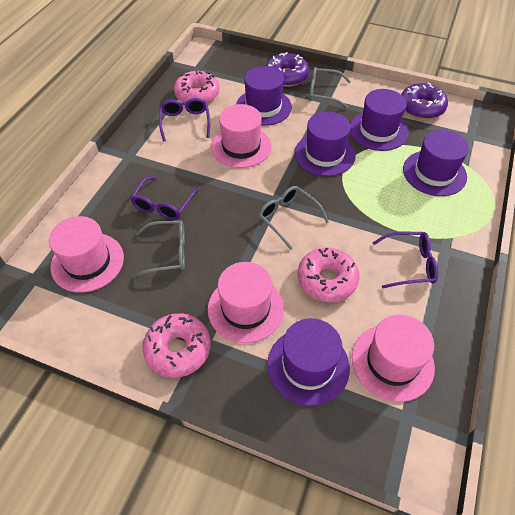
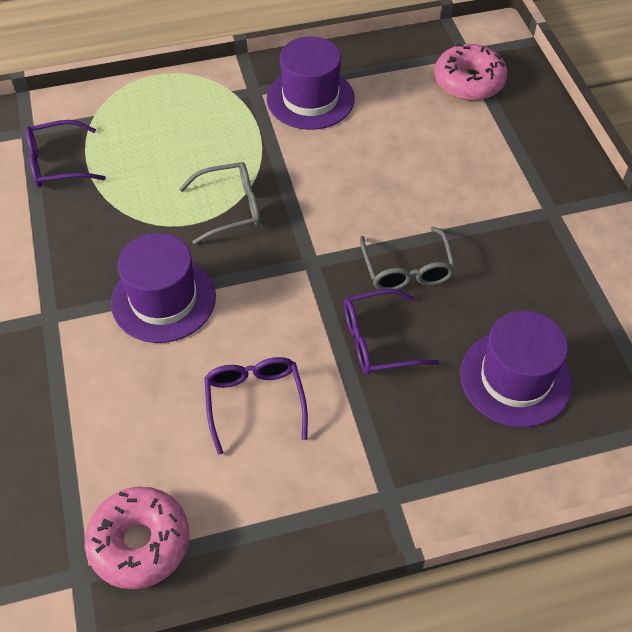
grey glasses: [133,220,185,277] [259,186,329,250] [309,67,351,108] = 3 -> [179,162,261,244] [360,226,456,290] = 2
pink donut: [142,313,211,378] [174,71,220,103] [297,247,359,302] = 3 -> [85,487,190,589] [435,44,507,101] = 2
pink hat: [49,216,124,293] [208,262,284,343] [211,104,271,168] [352,315,435,402] = 4 -> none = 0
purple donut: [266,52,309,87] [401,82,448,119] = 2 -> none = 0
purple hat: [236,66,292,126] [267,318,350,406] [294,112,356,176] [350,89,408,151] [403,130,469,196] = 5 -> [111,233,216,343] [267,36,355,130] [460,311,572,427] = 3

